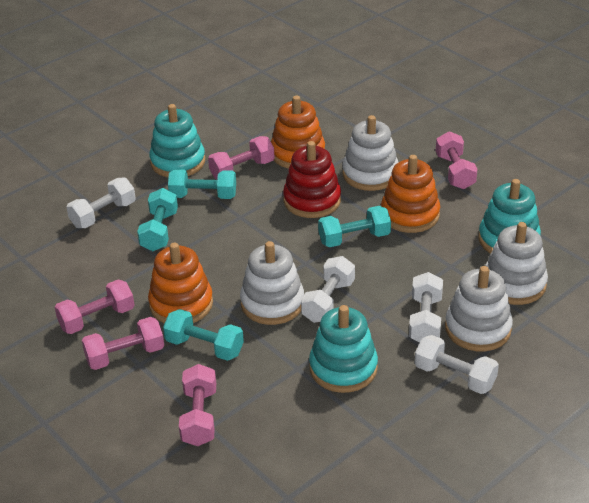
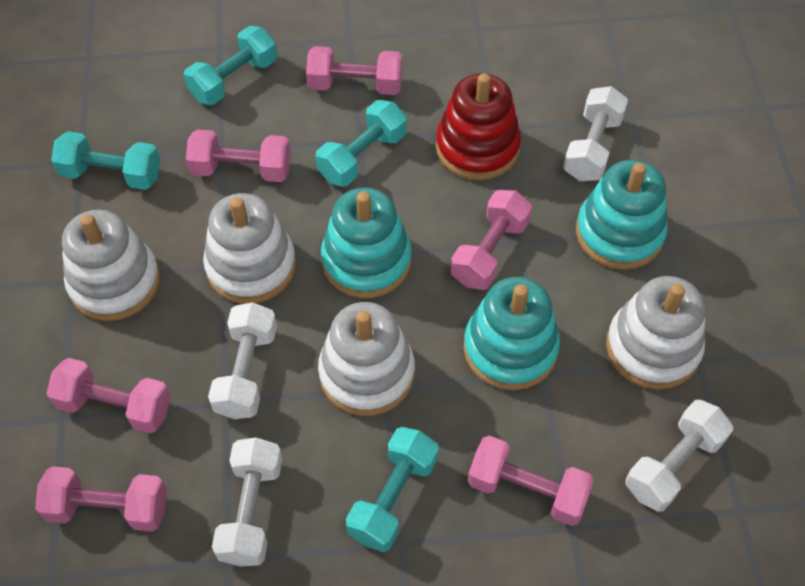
orange stacking toy: [148,242,213,324] [271,96,325,169] [381,155,440,233] = 3 -> none = 0
pink dumbbell: [55,279,135,334] [82,317,164,370] [179,364,216,446] [208,136,275,179] [436,131,478,189] = 5 -> [35,466,167,532] [46,358,171,434] [186,129,291,182] [306,46,402,95] [451,190,532,290] [468,436,594,526] = 6

